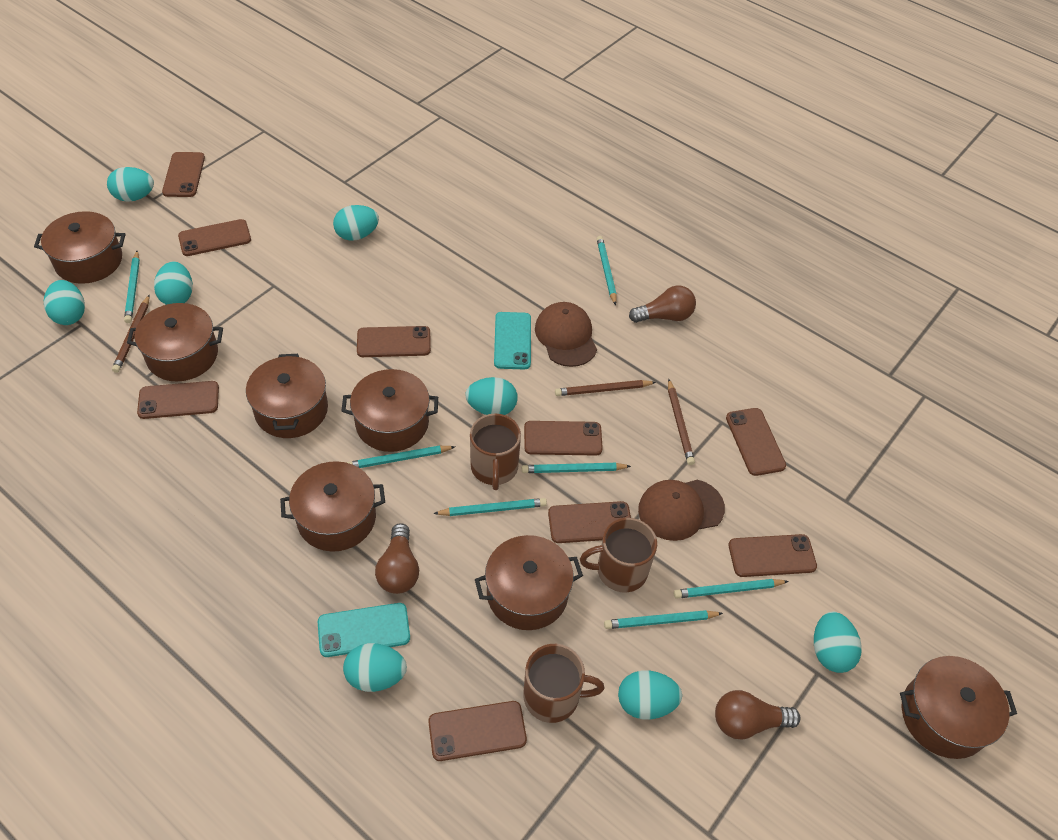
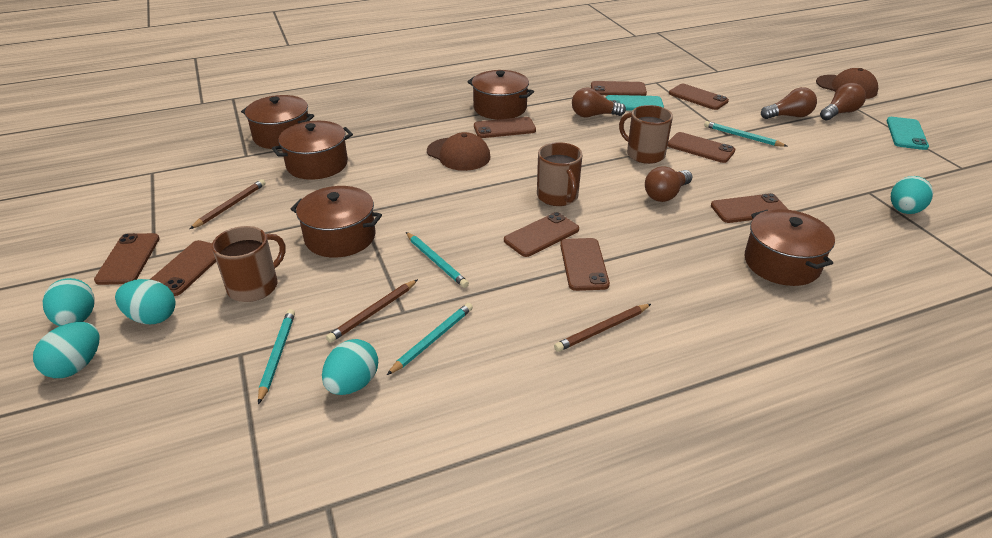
brown light bulb: [375,523,419,594] [629,285,696,323] [715,690,801,740] = 3 -> [572,87,626,117] [645,166,692,202] [761,87,817,119] [820,83,866,120] = 4
brown pot: [34,211,125,284] [127,303,223,381] [246,354,328,438] [280,461,385,552] [342,369,438,452] [475,535,583,630] [900,656,1017,759] = 7 -> [241,95,314,149] [272,121,353,180] [291,186,382,258] [467,70,534,120] [745,209,835,286] = 5
turquoise egg: [44,280,85,325] [107,167,154,202] [154,262,193,305] [333,205,379,241] [343,643,407,692] [465,377,518,415] [618,671,682,720] [814,612,862,673] = 8 -> [33,322,100,378] [43,278,95,326] [115,279,176,324] [322,339,378,395] [891,176,933,214] = 5
turquoise pencil: [124,251,140,323] [347,445,455,468] [433,498,547,516] [522,463,631,473] [597,236,617,305] [604,610,723,629] [674,579,789,599] = 7 -> [258,309,295,405] [387,303,473,375] [406,232,469,288] [704,121,787,147] = 4

